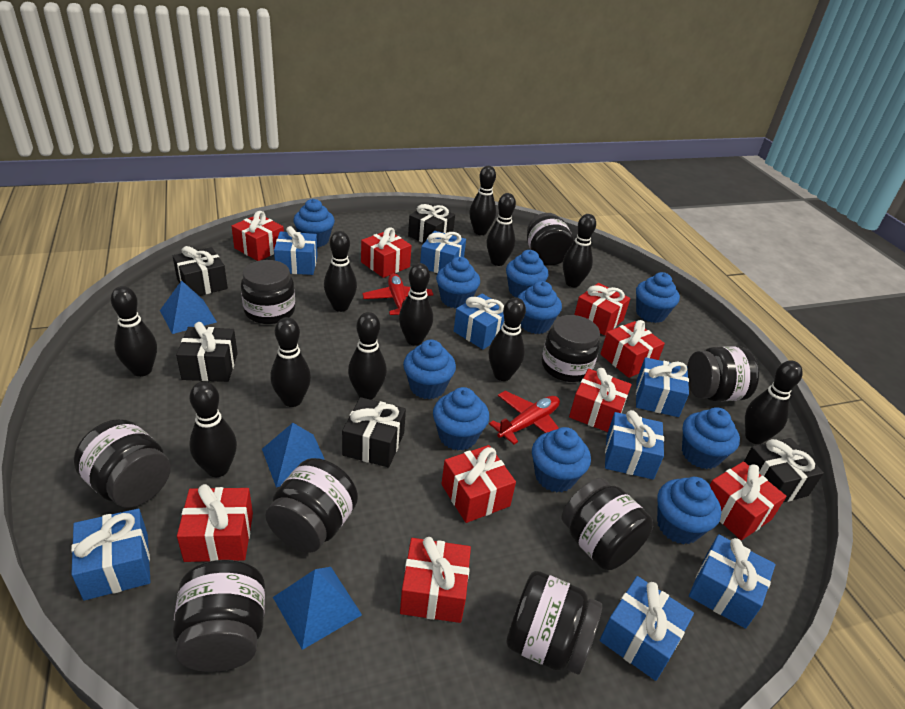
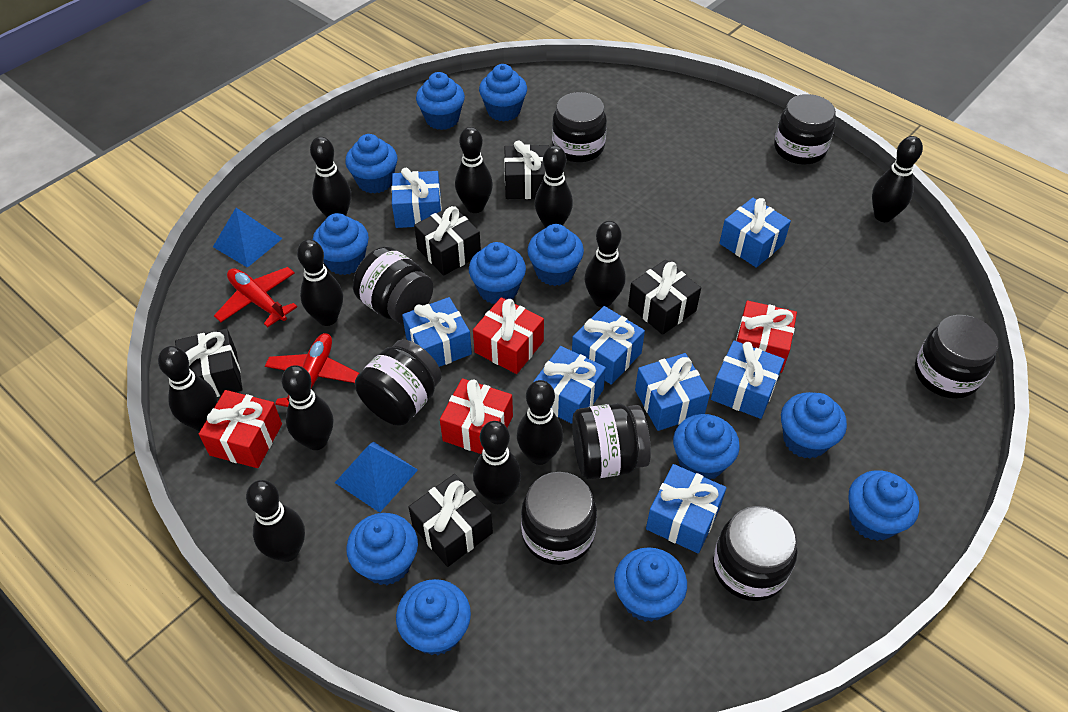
black jar: [73,419,171,507] [173,560,265,672] [241,260,295,324] [265,458,358,553] [506,571,602,674] [527,213,574,266] [542,315,600,382] [562,478,653,570] [687,346,759,401] = 9 -> [353,247,433,324] [355,339,442,426] [521,472,597,565] [552,92,607,162] [572,403,651,479] [713,506,798,601] [774,94,836,165] [915,315,998,399] = 8
blue cupcake: [293,199,335,247] [403,339,456,399] [433,387,489,450] [436,257,480,308] [506,250,548,298] [518,281,562,334] [532,427,591,492] [636,272,680,323] [657,477,721,544] [682,407,740,469] = 10 -> [313,213,369,275] [345,134,397,194] [346,513,418,585] [396,579,471,655] [416,72,465,130] [469,242,526,304] [479,64,527,122] [527,224,584,286] [614,547,687,622] [673,414,740,480] [781,392,847,459] [849,470,919,541] = 12
blue pyramid: [160,280,217,334] [262,423,325,488] [273,567,362,650] = 3 -> [213,208,283,268] [335,441,418,513] = 2
red gift: [177,484,253,562] [232,211,284,261] [361,227,412,278] [400,537,471,623] [441,445,516,523] [569,368,631,432] [574,283,630,335] [600,320,665,378] [710,461,787,540] = 9 -> [199,390,282,468] [440,378,513,454] [473,297,544,374] [736,300,797,373] = 4

